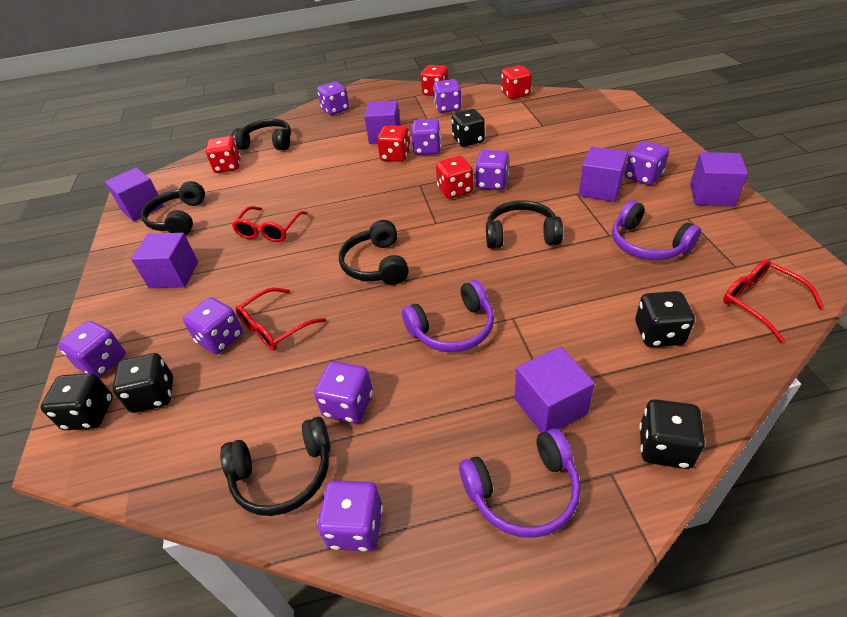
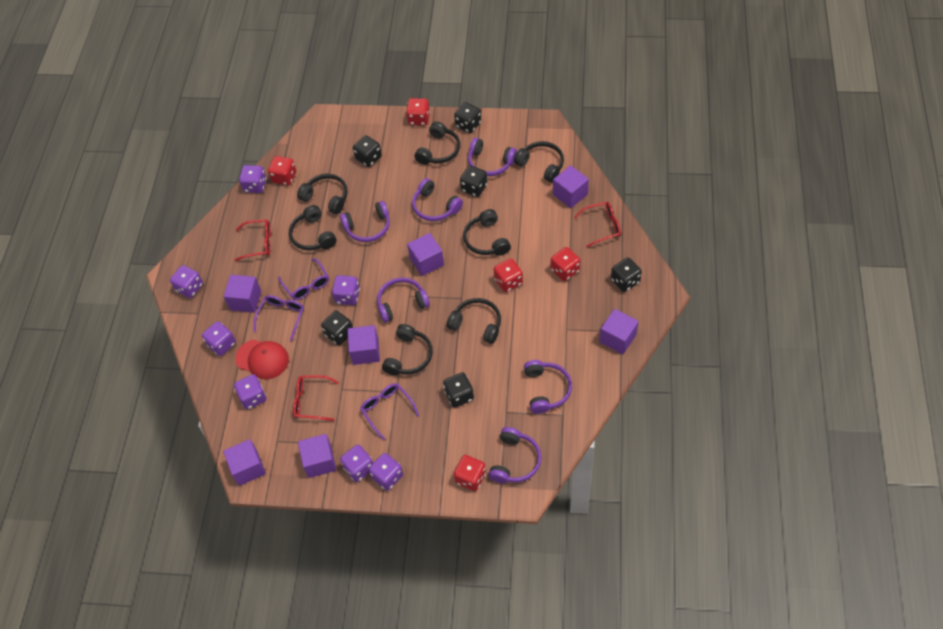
black dice: [40,373,113,430] [112,353,173,413] [451,109,485,147] [635,291,695,347] [639,399,705,469] = 5 -> [321,310,353,345] [353,135,382,167] [443,372,474,408] [454,102,481,133] [460,165,488,197] [611,257,642,292] = 6
black headphones: [141,181,205,235] [220,417,331,516] [231,118,291,150] [339,220,409,285] [486,201,563,249] = 5 -> [289,205,337,250] [297,174,348,214] [382,324,433,375] [414,122,460,165] [447,298,501,344] [463,209,511,256] [514,141,564,183] = 7
purple cube: [105,167,164,221] [131,233,198,288] [364,101,401,144] [515,346,595,433] [579,147,628,202] [690,152,748,207] = 6 -> [223,439,266,486] [224,275,261,313] [298,434,337,478] [347,325,380,365] [407,233,444,276] [553,165,589,208] [599,309,639,354] = 7
purple dice: [58,321,126,377] [183,297,243,354] [314,361,373,423] [317,81,349,115] [317,480,383,551] [411,119,441,155] [433,79,462,113] [475,150,509,190] [624,141,669,185] = 9 -> [170,265,203,298] [202,321,236,356] [234,374,266,409] [239,165,266,193] [332,275,360,305] [340,445,373,482] [369,453,403,491] = 7
purple glasses: none = 0 -> [254,295,304,341] [278,258,329,300] [360,383,419,440] = 3
purple headphones: [402,280,494,352] [459,428,580,538] [612,200,701,260] = 3 -> [340,201,390,242] [377,278,430,322] [412,178,463,221] [468,138,517,176] [489,427,541,483] [524,360,572,414] = 6
red cap: none = 0 -> [235,340,289,379] = 1

